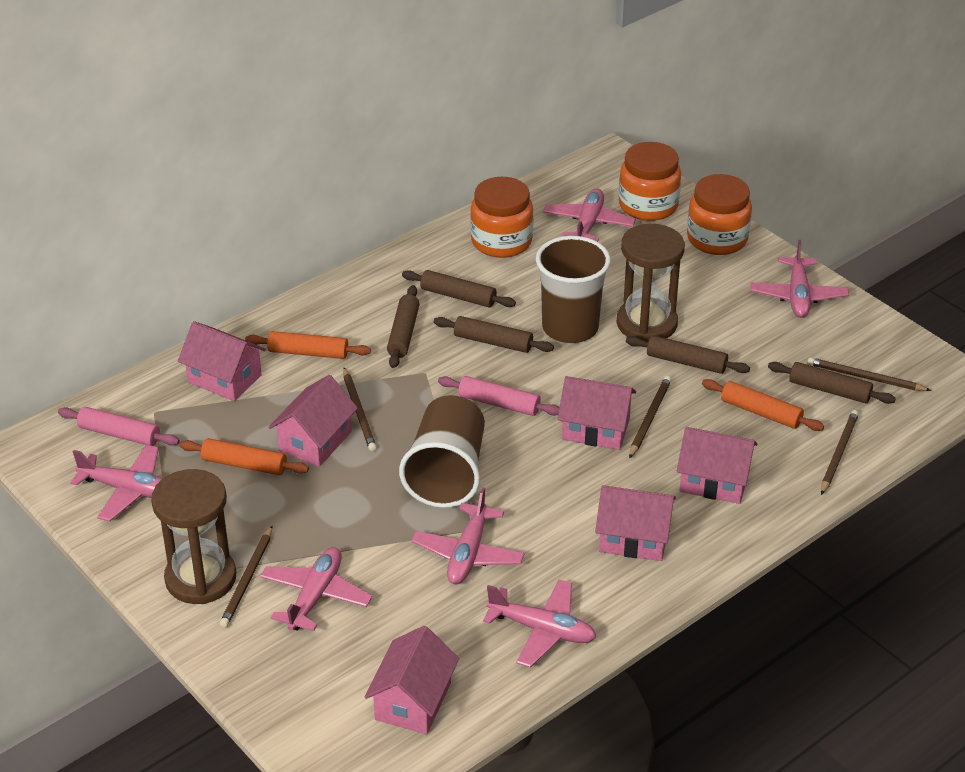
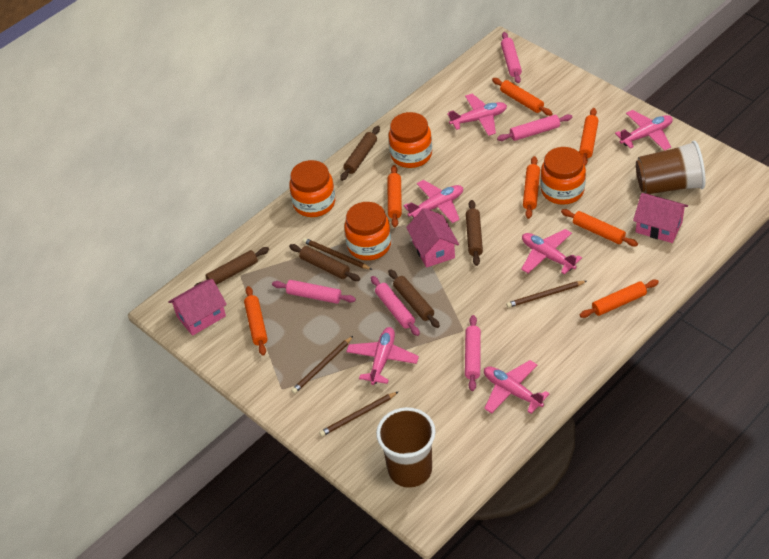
brown hourglass: [151,469,236,604] [617,224,685,342] = 2 -> none = 0
brown pencil: [220,526,272,628] [343,368,377,451] [629,376,671,458] [807,357,931,391] [821,410,859,495] = 5 -> [291,336,353,394] [303,238,372,270] [319,392,398,437] [506,281,587,308] = 4
orange jar: [470,177,533,258] [619,142,681,221] [687,174,752,255] = 3 -> [289,160,335,217] [344,202,391,260] [389,112,432,168] [541,147,586,205] = 4
orange rolling pin: [179,438,309,475] [245,331,371,359] [702,379,824,431] = 3 -> [244,286,268,356] [387,165,402,228] [492,78,553,116] [523,156,540,219] [561,209,638,247] [579,108,599,165] [580,280,659,318] = 7
pink house: [178,321,266,401] [269,375,358,467] [364,626,459,734] [557,376,636,450] [595,485,676,561] [677,427,757,504] = 6 -> [168,279,227,336] [406,208,459,268] [633,193,688,243] = 3
pink rolling pin: [58,407,180,446] [438,376,559,416] = 2 -> [272,280,356,304] [371,276,420,336] [465,315,481,391] [497,114,572,141] [501,32,522,83] = 5

